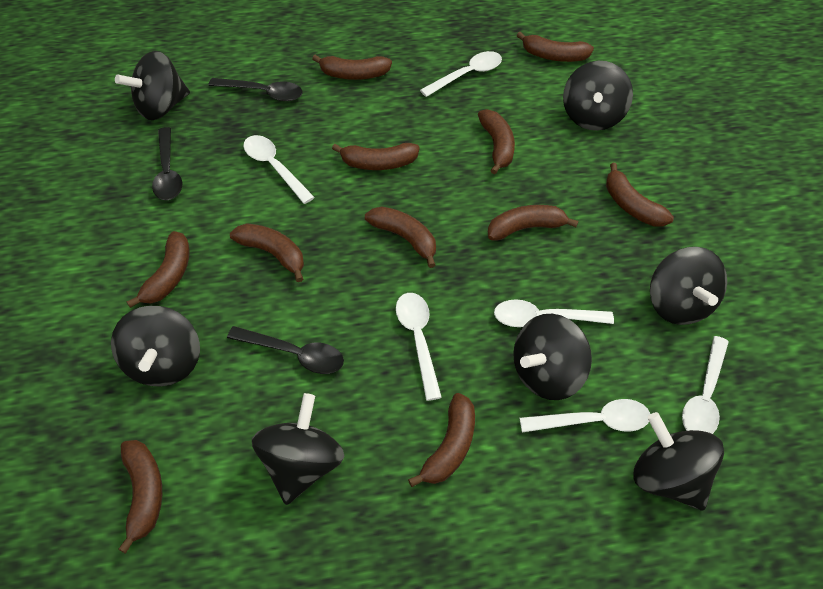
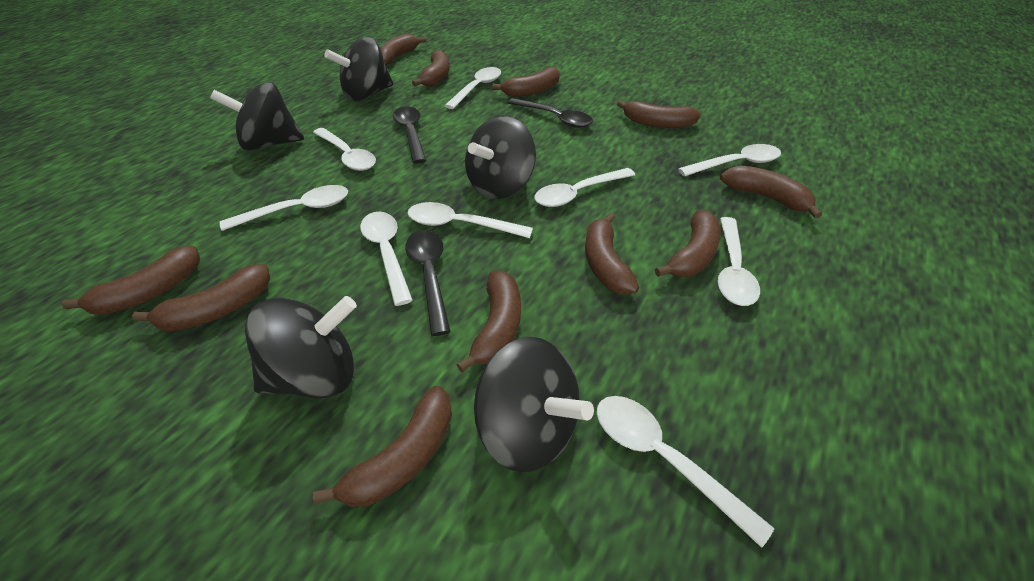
black spinning top: [111,306,200,386] [115,51,190,120] [252,393,345,505] [513,314,592,400] [563,61,633,131] [634,412,724,511] [650,247,727,325] = 7 -> [210,82,304,151] [245,296,357,398] [324,37,393,101] [465,116,536,199] [474,337,594,472] = 5
white spoon: [243,135,315,204] [396,293,442,401] [420,51,502,97] [494,299,614,327] [520,399,650,433] [682,336,729,434] = 6 -> [220,185,348,231] [313,128,376,171] [360,212,413,306] [408,202,533,238] [444,67,501,109] [534,168,635,207] [597,396,774,548] [678,144,781,177] [718,217,760,306] = 9

